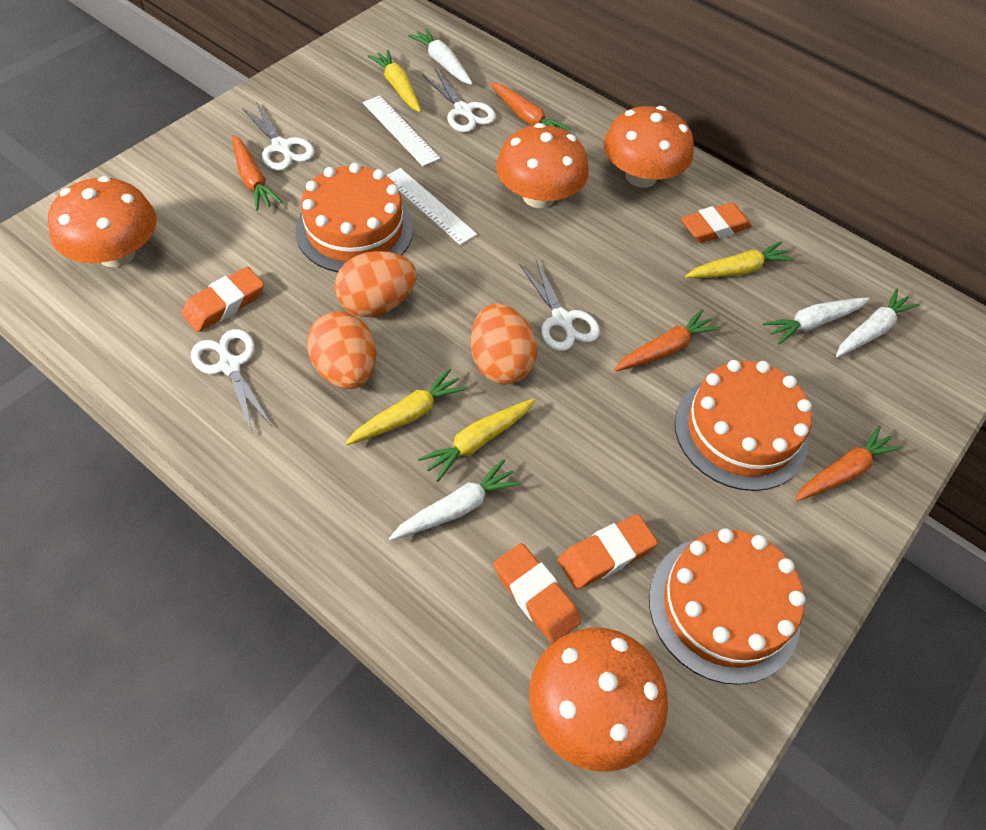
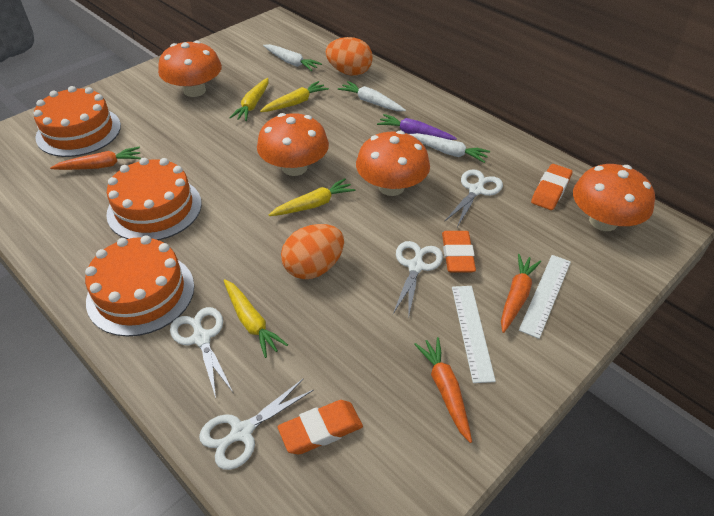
orange carrot: [232,135,282,211] [490,83,571,131] [614,309,721,371] [795,425,903,501] = 4 -> [50,147,141,170] [414,337,472,443] [501,254,541,333] = 3
orange egg: [307,311,376,389] [335,251,417,317] [471,303,537,384] = 3 -> [281,224,344,279] [326,37,373,76] = 2
orange eraser: [181,267,264,332] [494,543,581,644] [558,514,658,590] [681,203,752,243] = 4 -> [278,400,363,454] [442,231,476,273] [531,164,573,210] = 3
purple carrot: none = 0 -> [377,114,457,140] = 1
white carrot: [389,459,522,541] [408,28,473,85] [763,298,870,345] [836,288,920,357] = 4 -> [263,44,322,71] [338,81,406,111] [409,133,490,163] = 3

